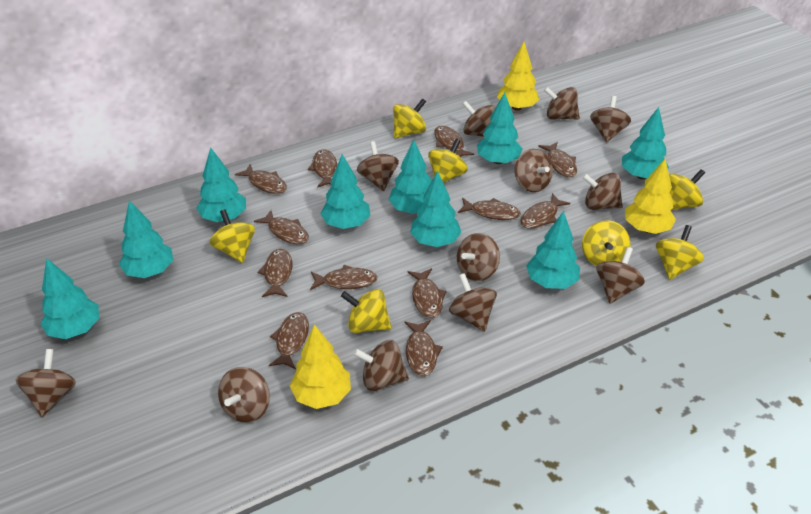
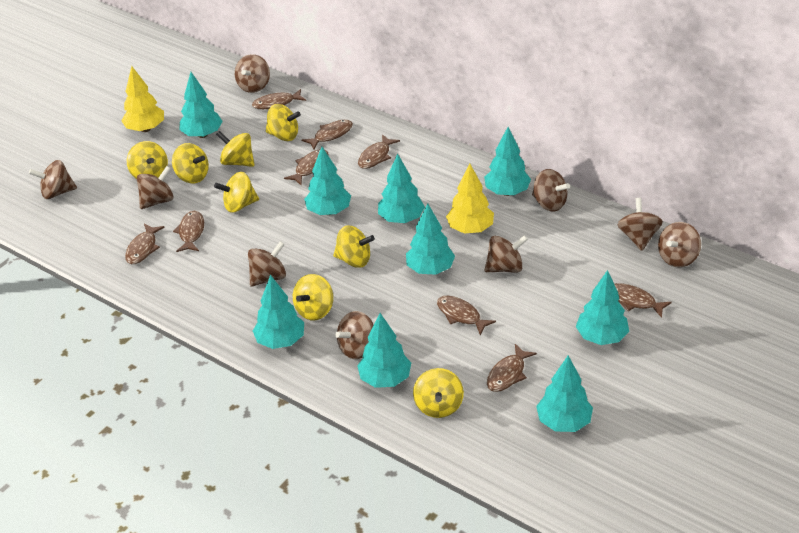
brown fish: [235,164,287,194] [254,210,309,244] [257,249,292,297] [269,312,309,369] [308,149,337,188] [310,265,378,290] [404,320,443,376] [408,268,447,318] [434,126,474,157] [458,198,521,220] [520,193,570,229] [538,142,577,177] = 12 -> [125,223,165,264] [173,211,204,252] [252,89,306,109] [284,149,329,186] [302,120,353,149] [358,134,400,169] [437,296,496,335] [487,344,537,392] [614,283,672,318] = 9
brown spinning top: [16,349,76,417] [218,367,270,423] [353,340,409,391] [357,141,399,191] [449,273,497,332] [457,233,500,281] [463,101,495,137] [515,149,553,192] [544,87,580,120] [582,173,623,210] [590,96,631,143] [596,247,645,304] = 12 -> [29,160,77,199] [137,166,174,209] [235,54,270,93] [248,241,286,287] [335,311,374,359] [485,235,528,273] [532,169,570,211] [618,198,663,251] [658,222,701,267] = 9
yellow spinning top: [210,209,255,263] [341,289,392,333] [393,98,426,138] [428,139,468,183] [582,220,630,266] [656,225,704,280] [669,169,705,210] = 7 -> [127,141,168,179] [172,143,209,183] [214,172,259,213] [216,131,255,167] [266,104,301,141] [293,274,333,321] [333,226,375,268] [413,368,464,418] = 8
yellow tree: [290,324,351,409] [497,42,540,111] [625,159,676,234] = 3 -> [121,66,164,132] [446,163,494,233] = 2

